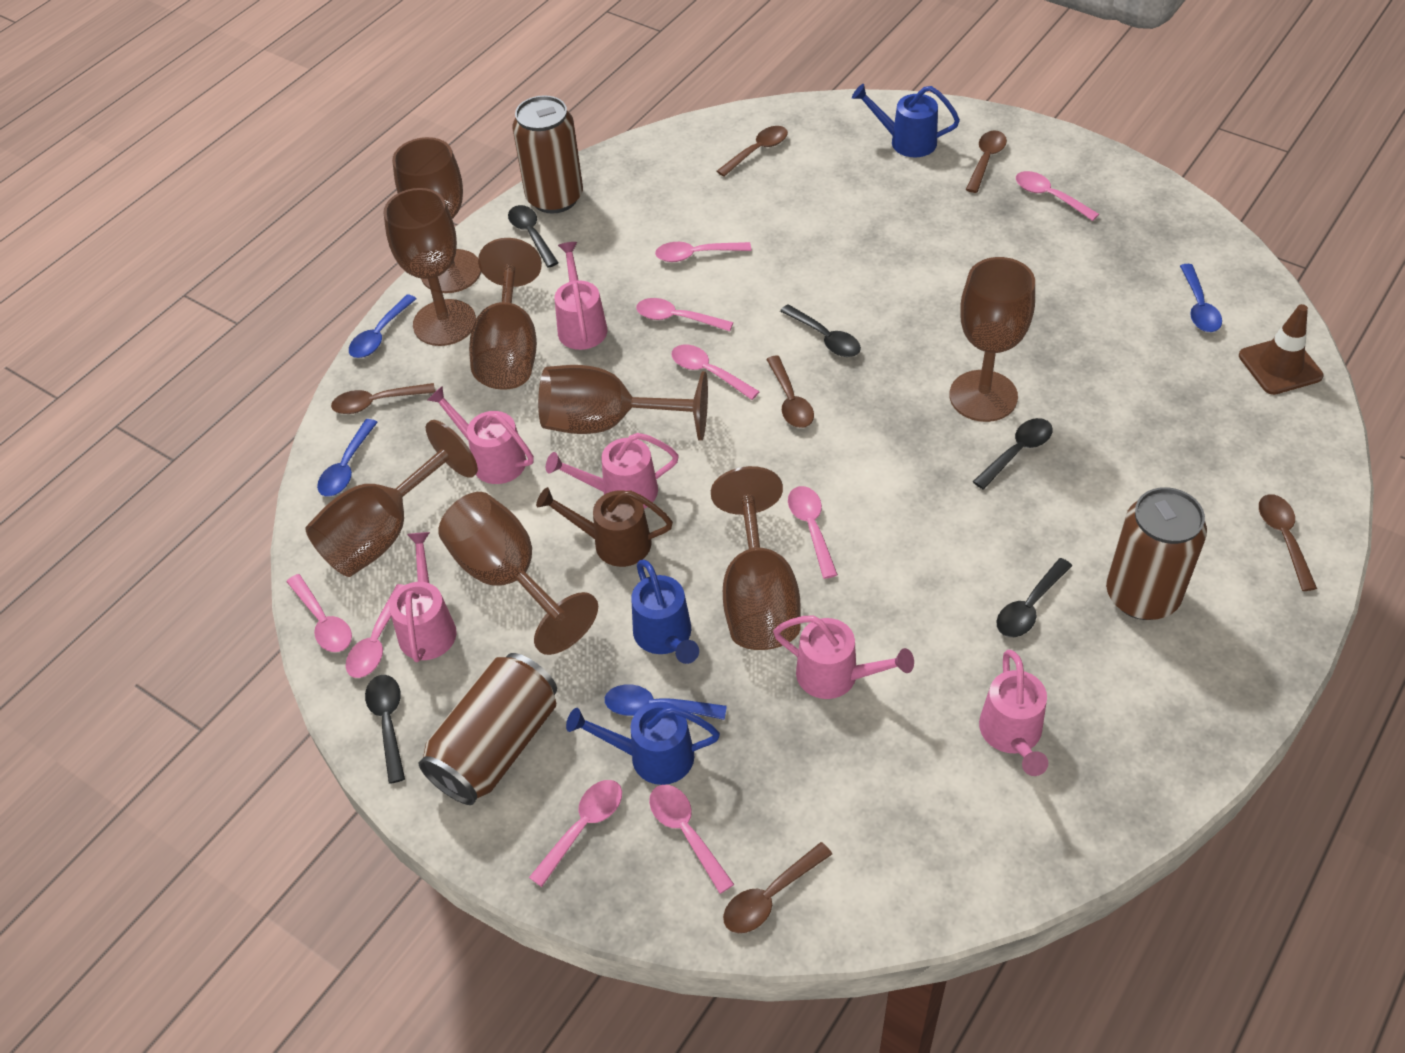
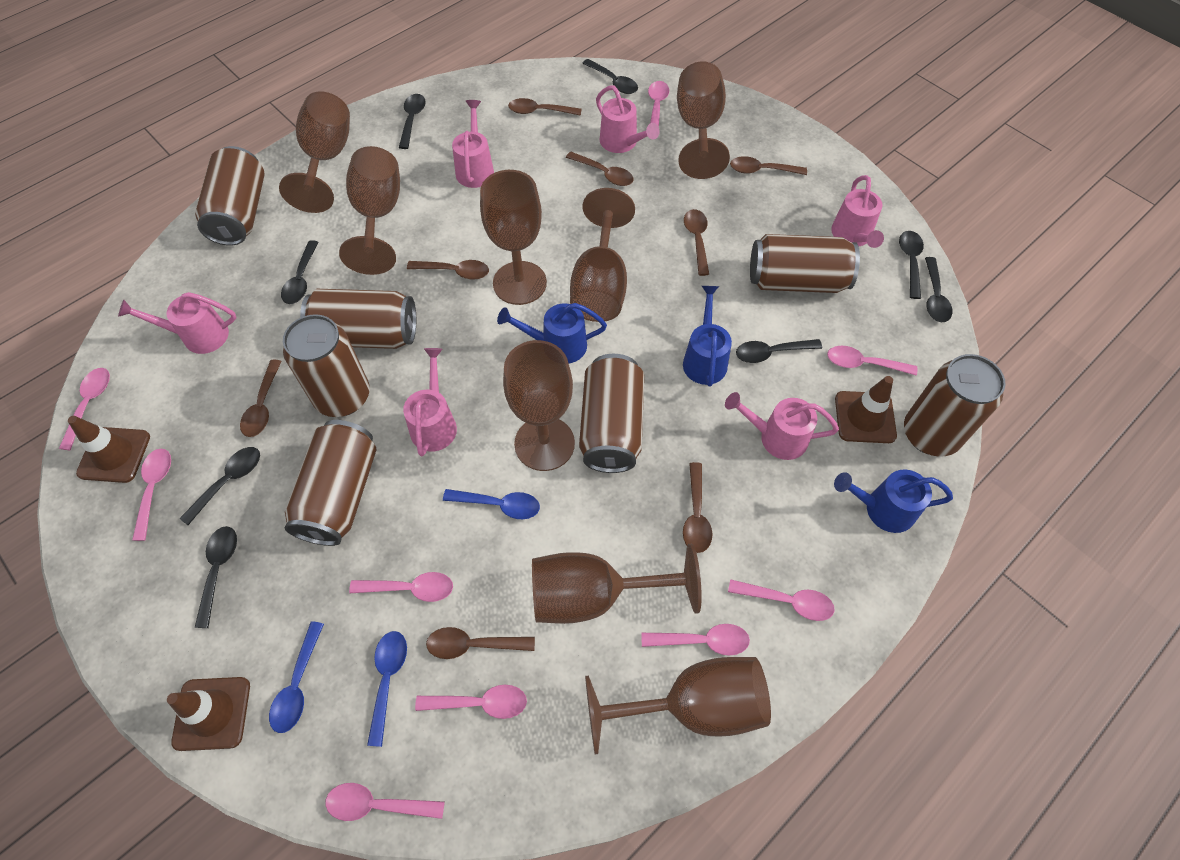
black spoon: [365,675,405,784] [508,205,558,268] [780,304,861,357] [973,418,1053,489] [997,558,1072,637] = 5 -> [180,447,260,525] [194,526,237,628] [281,240,319,304] [399,94,426,149] [582,59,638,94] [736,339,822,363] [899,231,924,299] [925,257,952,322] = 8
blue spoon: [317,419,378,497] [349,294,417,358] [605,685,727,720] [1180,264,1222,332] = 4 -> [269,621,324,733] [367,631,407,747] [443,489,540,519] = 3
brown can: [419,653,557,805] [512,95,583,214] [1106,487,1207,620] = 3 -> [195,146,264,246] [283,314,370,417] [285,420,376,546] [300,289,416,349] [579,354,644,473] [750,234,860,293] [904,354,1006,457] = 7
brown spoon: [331,383,435,414] [717,126,788,177] [723,842,832,933] [766,355,814,428] [966,131,1007,193] [1259,494,1317,591] = 6 -> [240,360,282,437] [407,260,489,280] [426,627,535,659] [508,98,582,116] [566,152,633,186] [683,462,712,553] [684,209,709,276] [730,156,807,175] = 8
brown traffic cone: [1239,304,1323,395] = 1 -> [68,416,150,483] [167,677,250,751] [835,376,897,443] = 3
brown watering can: [536,487,673,567] = 1 -> none = 0

